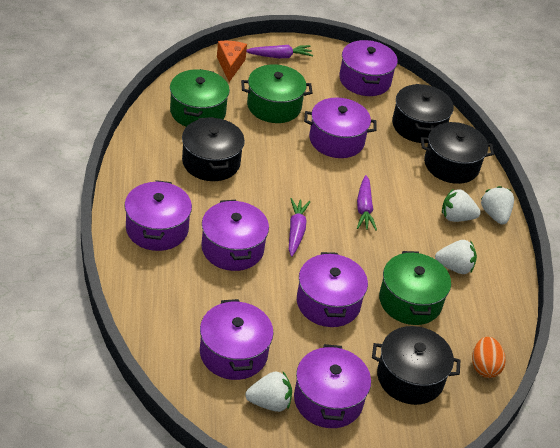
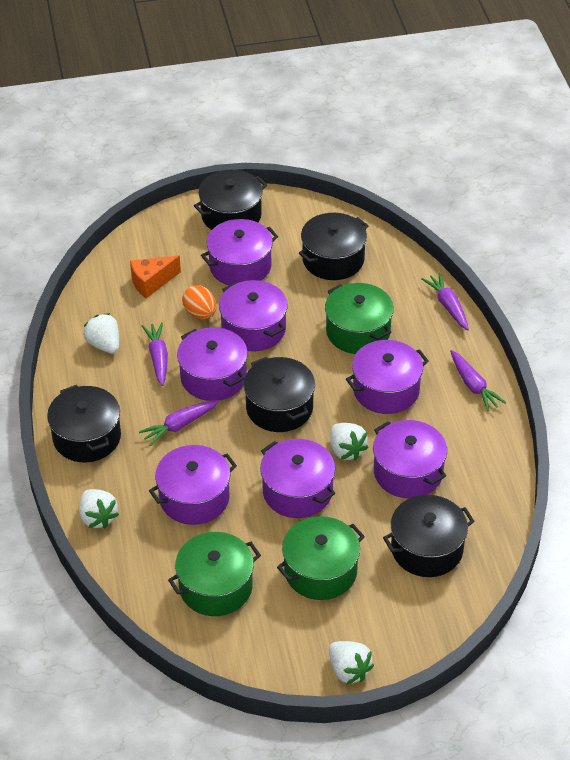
black pot: [182,117,245,181] [372,326,460,405] [392,84,454,143] [421,122,494,184] = 4 -> [47,385,121,462] [194,170,267,230] [244,357,315,432] [299,213,369,280] [383,495,475,577] = 5
purple carrot: [246,45,313,58] [289,198,310,257] [357,175,377,231] = 3 -> [139,400,219,446] [142,322,168,386] [422,272,469,330] [450,350,506,411] = 4

